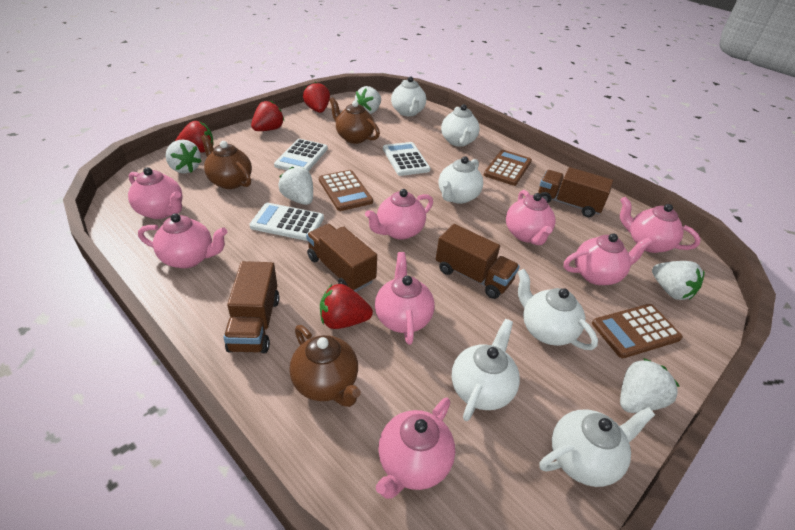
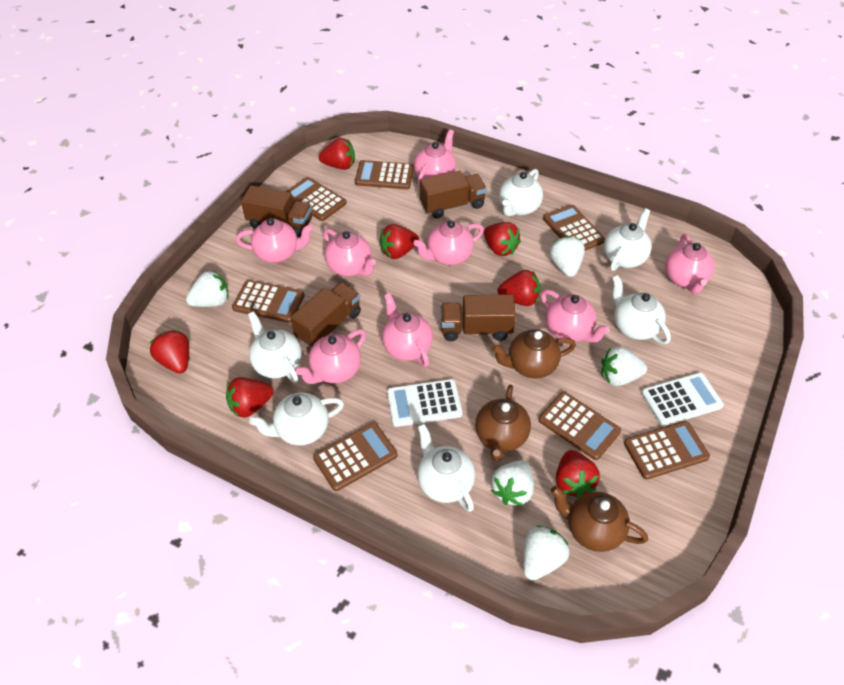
brown calculator: [319,170,373,211] [484,150,532,186] [592,304,683,358] = 3 -> [232,280,305,323] [285,177,347,221] [313,423,398,491] [355,160,414,189] [538,392,621,460] [543,205,605,251] [624,421,710,480] = 7
red strawberry: [175,121,213,152] [251,101,284,131] [303,82,330,113] [320,284,373,329] = 4 -> [150,330,189,374] [226,377,274,418] [319,138,355,170] [379,224,419,259] [484,222,521,256] [497,270,541,306] [556,450,600,498] = 7
white calculator: [249,203,324,241] [274,139,328,171] [383,142,430,176] = 3 -> [387,379,463,427] [641,373,724,426] = 2

